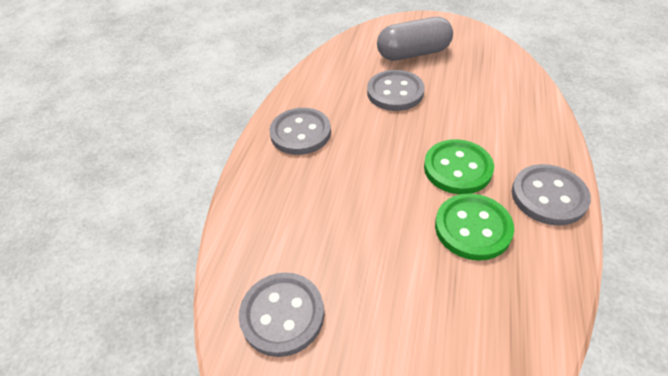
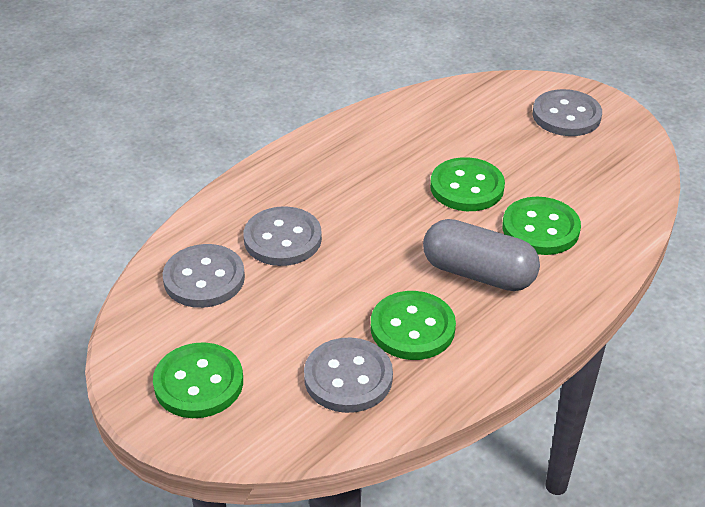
green button: [424,139,494,194] [435,193,514,261] = 2 -> [153,342,243,418] [371,291,456,360] [430,157,505,211] [502,197,581,255] = 4

